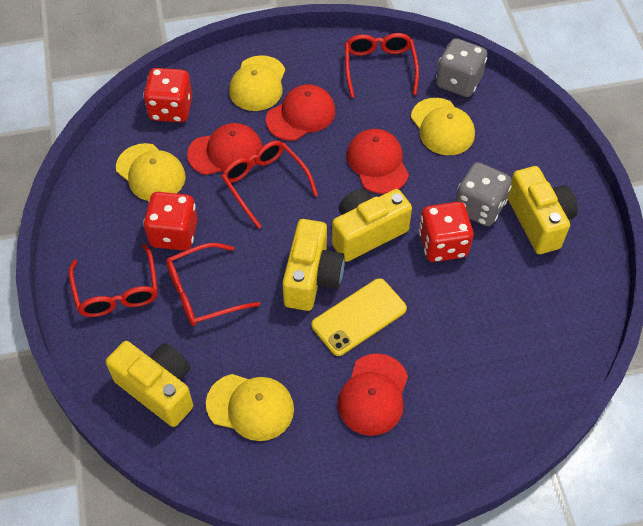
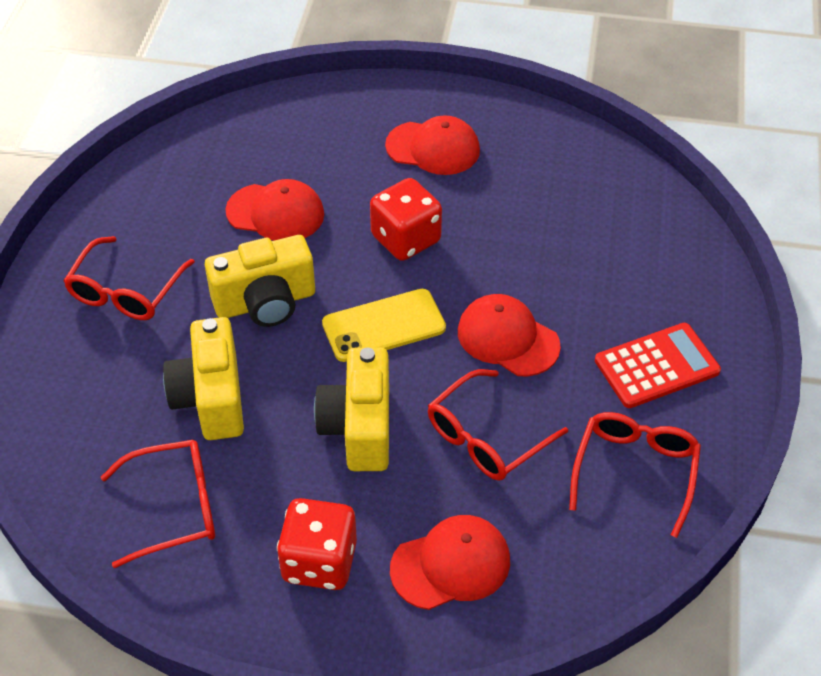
grey dice: [436,38,487,97] [455,162,512,226] = 2 -> none = 0
red calculator: none = 0 -> [595,323,721,408] = 1
red dice: [143,68,193,122] [143,192,198,251] [419,202,474,262] = 3 -> [277,498,357,590] [370,178,442,261] = 2
yellow camera: [106,341,193,427] [282,219,345,311] [332,189,412,262] [507,166,578,254] = 4 -> [163,317,244,440] [205,235,315,327] [314,347,389,471] = 3
yellow cap: [116,143,186,201] [206,374,294,441] [229,55,285,111] [411,98,475,155] = 4 -> none = 0

